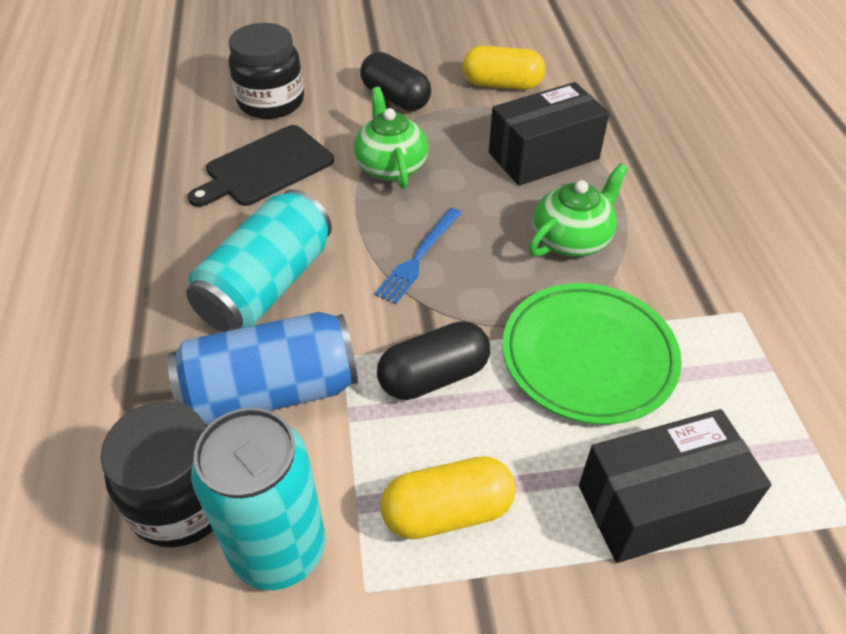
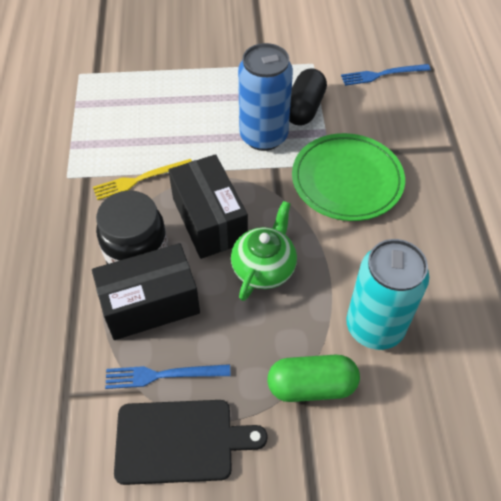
black capsule: [360,52,431,111] [377,321,490,400] = 2 -> [289,68,327,126] = 1
black jar: [100,401,213,547] [229,23,304,119] = 2 -> [96,190,168,264] = 1
blue fork: [375,208,462,304] = 1 -> [105,364,231,389] [341,64,430,86] = 2
green capsule: none = 0 -> [267,355,360,402] = 1
green teapot: [353,87,428,189] [529,163,628,257] = 2 -> [231,201,297,301] = 1
turquoise can: [186,189,332,332] [191,408,326,590] = 2 -> [346,239,429,350] = 1
yellow capsule: [380,456,516,539] [463,45,545,90] = 2 -> none = 0
yellow fork: none = 0 -> [93,159,192,200] = 1

